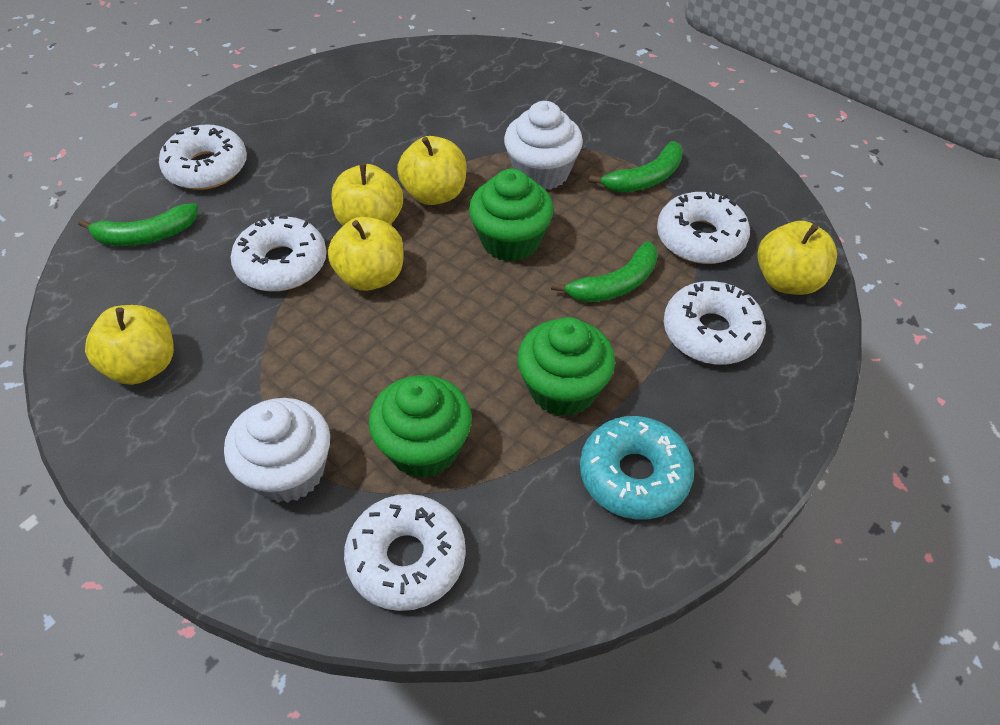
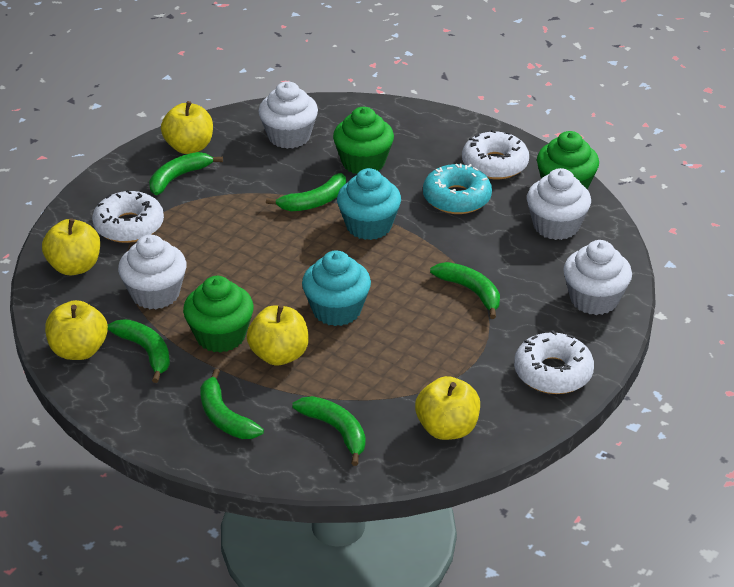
green banana: [78,203,198,246] [551,241,658,303] [588,141,683,193] = 3 -> [108,319,170,383] [149,152,223,195] [200,369,264,439] [266,173,346,211] [292,396,366,466] [430,262,500,319] = 6
turquoise cupcake: none = 0 -> [302,250,371,326] [337,168,401,240] = 2
white cupcake: [224,398,330,503] [504,101,583,190] = 2 -> [118,235,186,309] [258,81,318,149] [527,168,591,240] [563,240,632,315] = 4
white donut: [159,124,247,190] [231,214,327,292] [344,494,466,611] [657,192,750,264] [664,281,766,365] = 5 -> [92,190,164,243] [462,130,529,179] [514,330,594,394] = 3

